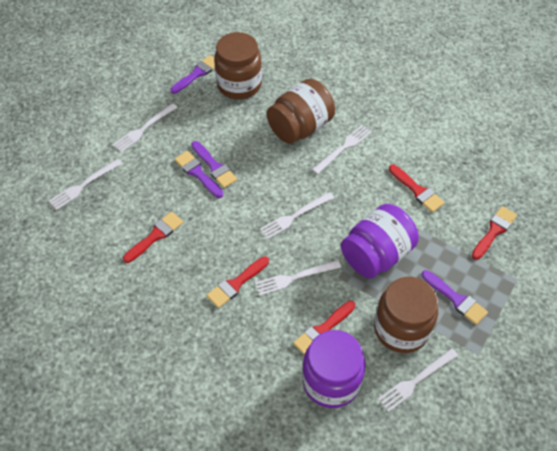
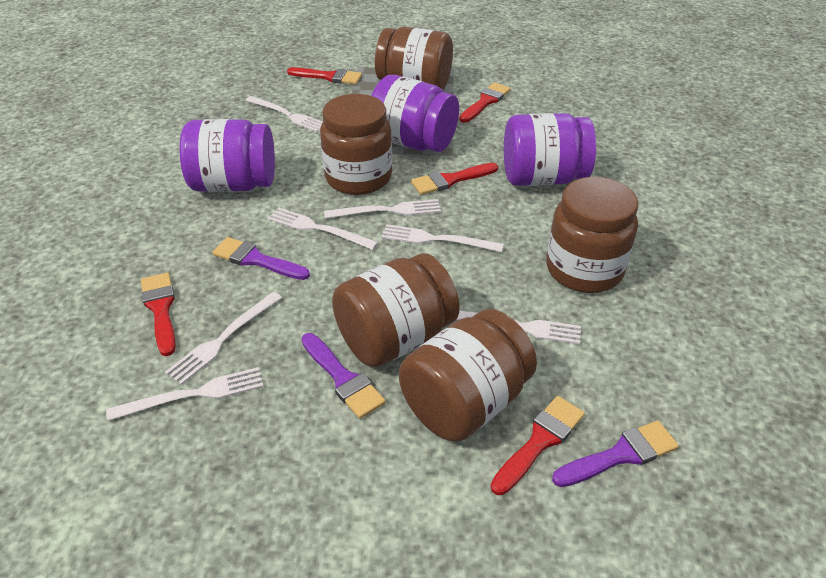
brown jar: [214,32,262,99] [267,79,335,144] [374,277,438,353] = 3 -> [320,94,392,195] [332,253,460,368] [375,27,453,90] [399,309,537,442] [546,177,638,293] = 5
purple brush: [171,55,215,94] [175,151,224,198] [191,141,237,188] [422,270,488,325] = 4 -> [212,237,310,280] [301,333,386,419] [552,420,679,487] = 3
purple jar: [302,330,366,408] [341,204,419,279] = 2 -> [180,119,275,192] [371,75,459,152] [504,113,596,186] = 3
white fork: [49,159,122,210] [113,103,177,152] [255,260,341,295] [260,192,334,239] [312,125,372,174] [378,348,458,412] = 6 -> [106,367,264,421] [165,292,282,385] [245,96,322,132] [268,208,378,250] [324,199,441,219] [381,224,504,252] [456,311,581,344] = 7

